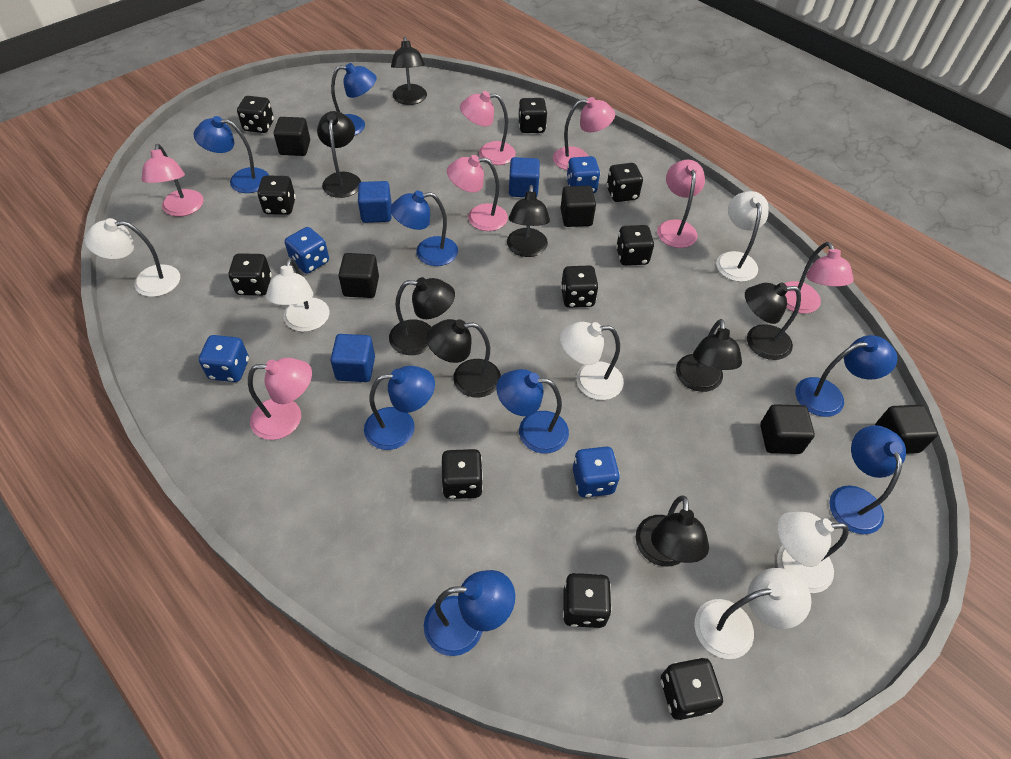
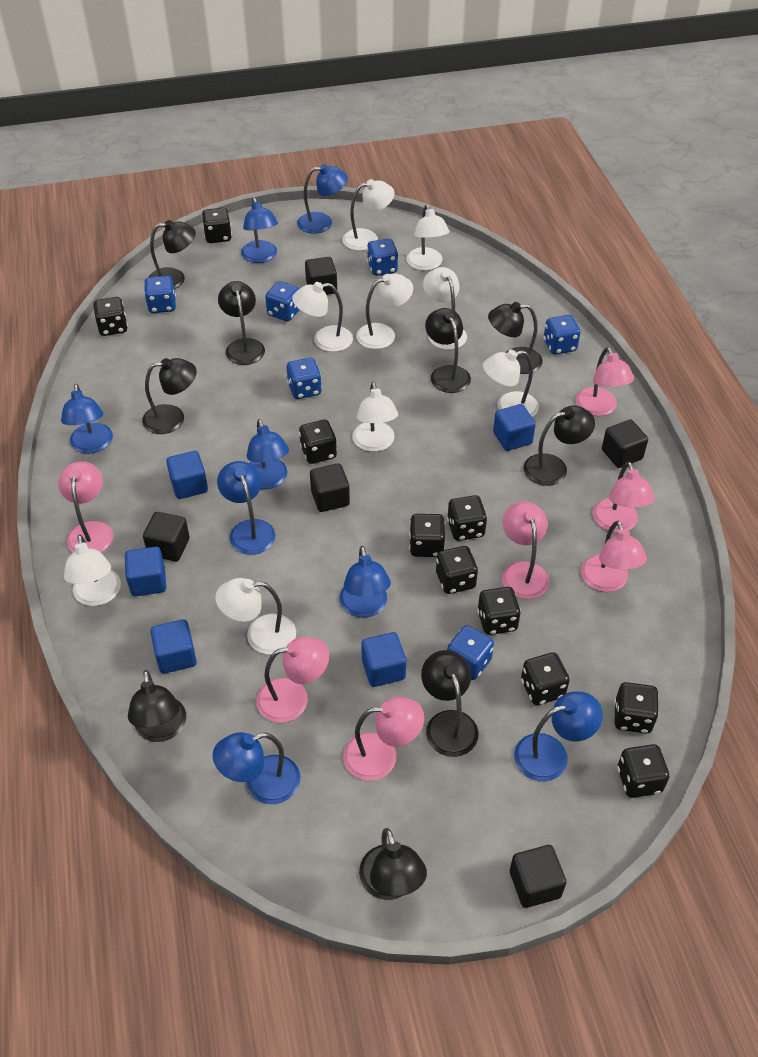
black lamp: [317,111,361,198] [389,277,455,355] [391,37,427,105] [426,319,501,398] [507,185,550,257] [636,495,709,567] [676,319,742,392] [745,283,801,360] = 8 -> [128,670,186,742] [142,358,197,434] [149,220,196,289] [218,281,265,365] [359,828,427,900] [421,650,479,757] [425,308,471,393] [488,302,542,374] [524,405,595,486] = 9
blue cube: [330,334,375,382] [358,181,392,223] [509,157,540,197] = 3 -> [125,547,166,596] [150,619,197,674] [166,451,208,499] [361,632,406,687] [493,404,536,451] = 5
blue dice: [199,335,249,382] [285,227,329,274] [566,156,600,193] [573,446,620,498] = 4 -> [144,276,176,313] [265,281,300,321] [287,358,322,399] [367,239,398,276] [447,625,494,680] [544,315,580,355] = 6
white lamp: [84,218,180,297] [266,258,330,332] [560,322,624,400] [695,568,811,659] [716,191,769,282] [777,512,849,593] = 6 -> [64,534,121,606] [215,578,296,655] [292,282,353,352] [342,179,395,251] [352,382,398,452] [356,274,413,349] [406,205,449,271] [423,267,467,350] [483,350,539,417] = 9

